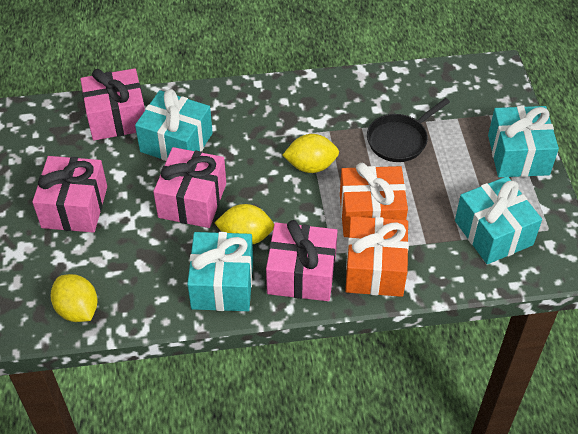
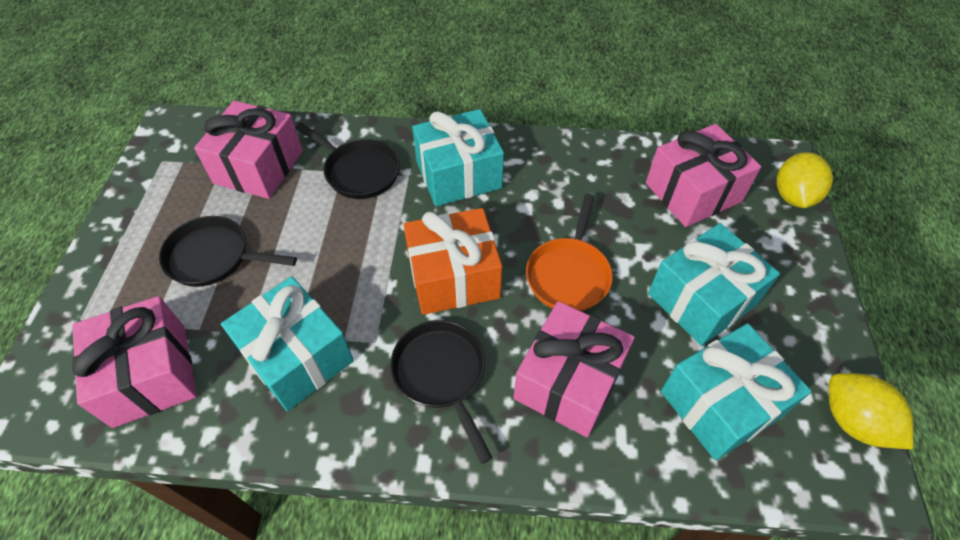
black pan: [367,98,450,162] = 1 -> [159,216,297,287] [295,122,400,199] [390,320,493,464] = 3
orange gift: [340,163,408,237] [345,216,409,297] = 2 -> [403,208,502,315] = 1
orange pan: none = 0 -> [526,194,613,311] = 1
yellow lemon: [51,274,98,322] [215,204,274,244] [283,134,339,173] = 3 -> [776,152,833,208] [829,373,913,449] = 2

